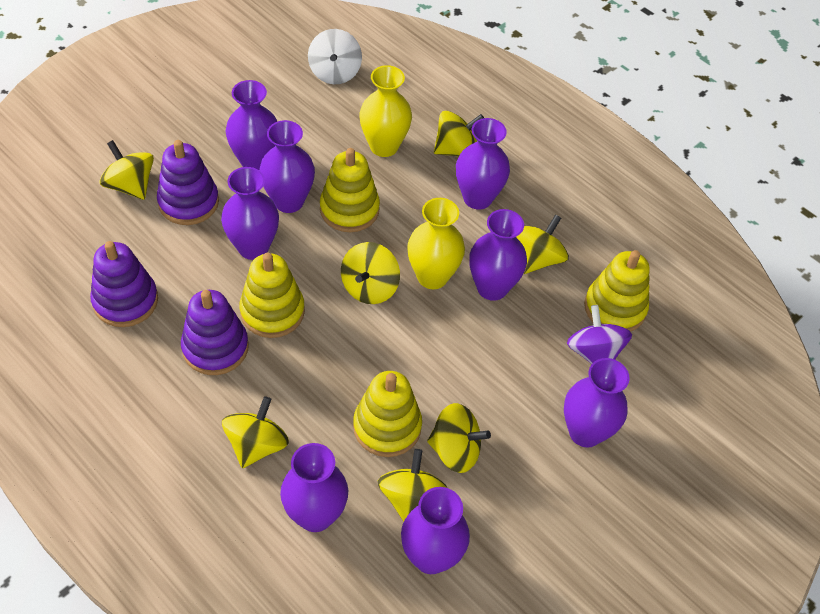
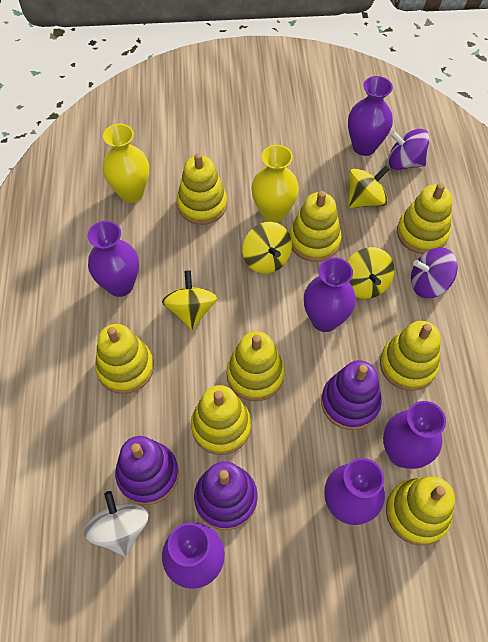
purple spinning top: [567,305,632,364] = 1 -> [388,129,430,170] [411,247,458,298] = 2
purple vase: [221,167,279,260] [226,80,277,170] [259,120,315,213] [280,443,348,532] [401,487,470,574] [456,118,510,210] [469,209,527,301] [564,358,630,448] = 8 -> [87,221,139,297] [162,523,225,589] [304,257,356,332] [324,458,385,525] [348,76,393,156] [383,401,446,469] = 6
yellow spinning top: [100,140,154,200] [222,396,289,468] [341,242,400,304] [378,449,447,522] [427,403,491,473] [434,111,484,157] [516,214,569,274] = 7 -> [162,270,217,330] [243,222,292,274] [347,247,395,299] [348,165,390,208] = 4
yellow stacking toy: [239,253,305,338] [320,148,380,232] [353,371,422,457] [584,250,650,332] = 4 -> [95,324,154,394] [177,153,227,225] [191,385,251,455] [227,331,285,401] [289,191,341,262] [380,321,440,391] [386,477,455,546] [397,183,452,254] = 8

